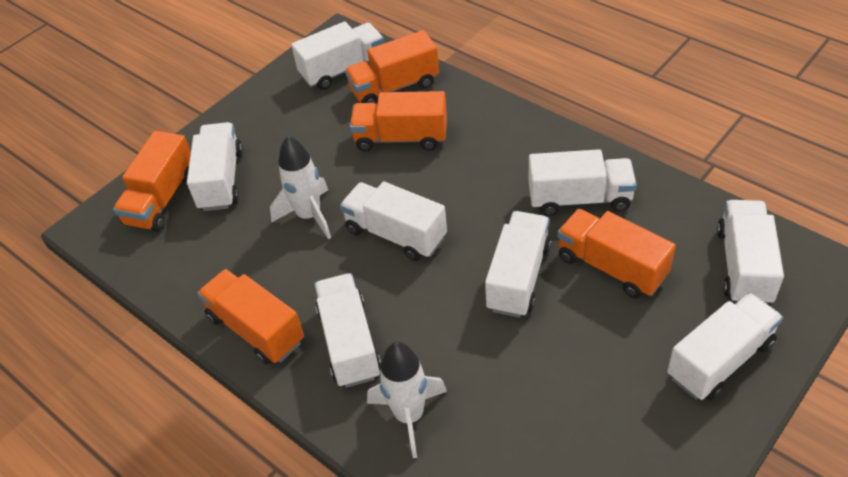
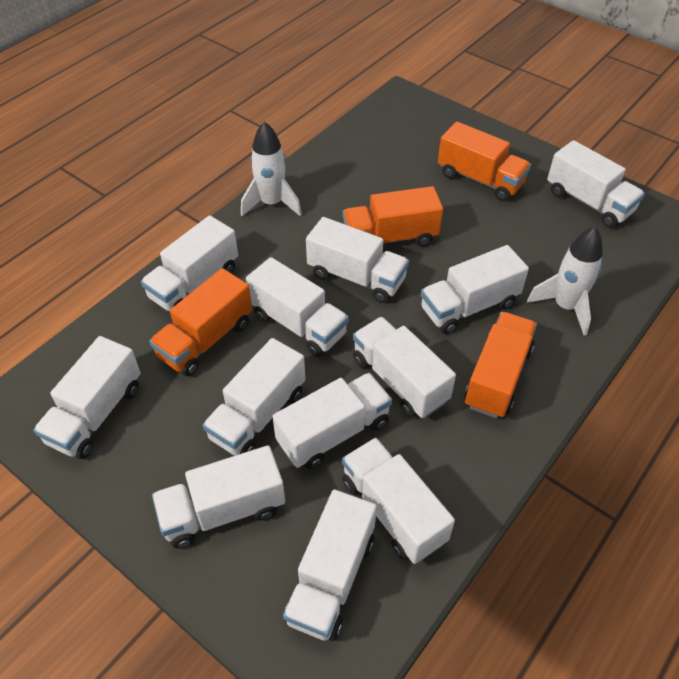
orange truck: [113,131,191,232] [197,269,304,364] [345,30,439,104] [350,91,447,151] [557,209,676,298] = 5 -> [149,268,252,376] [343,186,443,246] [438,122,531,201] [465,312,537,418] = 4
white truck: [187,122,243,211] [291,22,384,90] [314,273,381,388] [340,181,447,261] [485,211,551,318] [529,149,637,216] [667,293,783,400] [717,200,784,304] = 8 -> [33,336,141,459] [141,215,238,311] [152,445,285,549] [203,338,305,456] [246,257,349,357] [272,373,392,469] [283,489,377,641] [306,217,409,303] [342,438,455,564] [353,317,456,418] [421,245,529,334] [547,140,645,228] = 12

